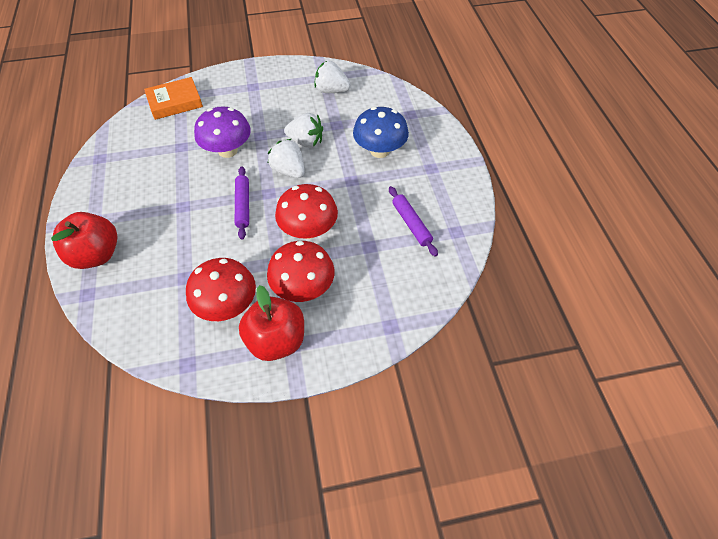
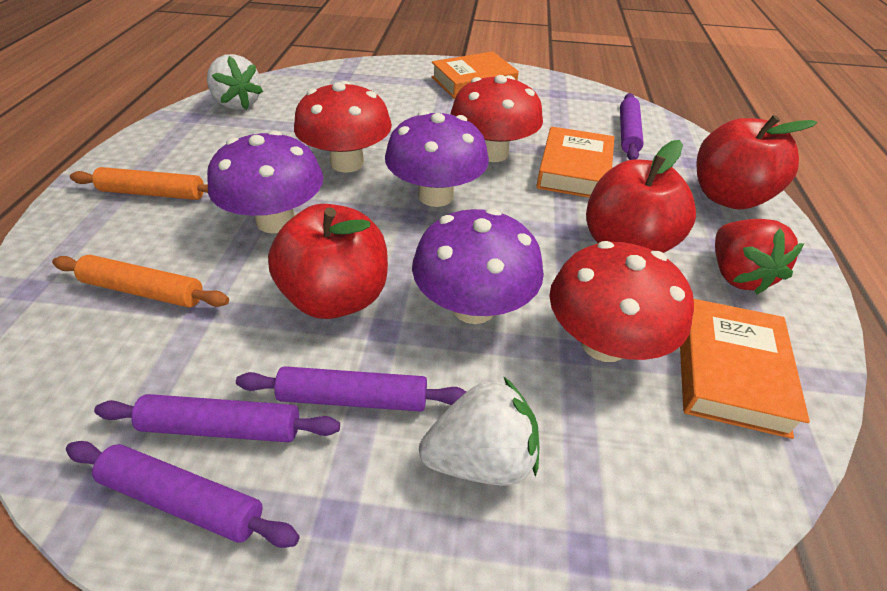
blue mushroom: [353,107,409,158] = 1 -> none = 0
orange book: [144,77,203,120] = 1 -> [432,51,519,99] [536,127,614,198] [680,299,810,439] = 3
orange rolling pin: none = 0 -> [52,255,229,308] [70,167,208,200] = 2
purple mushroom: [194,106,251,158] = 1 -> [207,130,323,233] [385,111,489,207] [412,208,544,324] = 3
purple rolling pin: [235,166,249,240] [389,186,438,257] = 2 -> [66,441,300,548] [94,394,340,442] [236,366,466,412] [620,93,644,160] = 4
red apple: [51,212,117,269] [239,285,304,361] = 2 -> [268,204,388,319] [586,140,696,253] [697,115,817,210] = 3
red strawberry: none = 0 -> [715,219,804,295] = 1
white strawberry: [268,139,305,178] [284,113,323,148] [314,61,351,93] = 3 -> [207,54,264,110] [419,377,539,486] = 2

